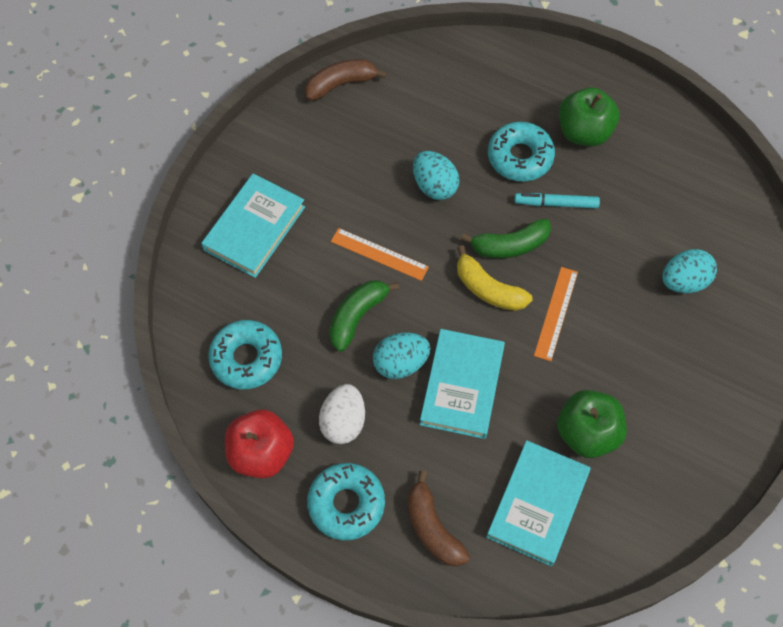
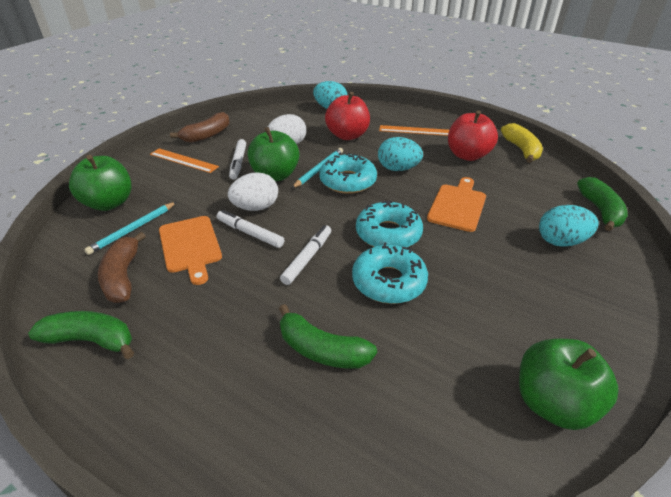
green apple: [557,390,627,458] [559,87,619,147] = 2 -> [69,155,131,211] [247,127,299,181] [519,339,618,430] = 3
green banana: [329,280,399,352] [461,219,551,258] = 2 -> [28,311,134,359] [279,304,377,369] [577,177,628,231] = 3
orange cutting board: none = 0 -> [159,216,222,285] [427,177,486,232] = 2
red apple: [225,410,294,478] = 1 -> [325,92,370,140] [448,110,498,161] = 2
turquoise book: [201,174,305,278] [420,329,505,439] [486,440,591,566] = 3 -> none = 0
turquoise marker: [515,193,600,208] = 1 -> none = 0
turquoise pencil: none = 0 -> [84,202,176,255] [291,148,343,189] = 2
white egg: [319,384,365,444] = 1 -> [228,172,278,211] [268,114,306,144] = 2
white marker: none = 0 -> [217,210,284,248] [229,139,246,180] [280,225,331,285] = 3

